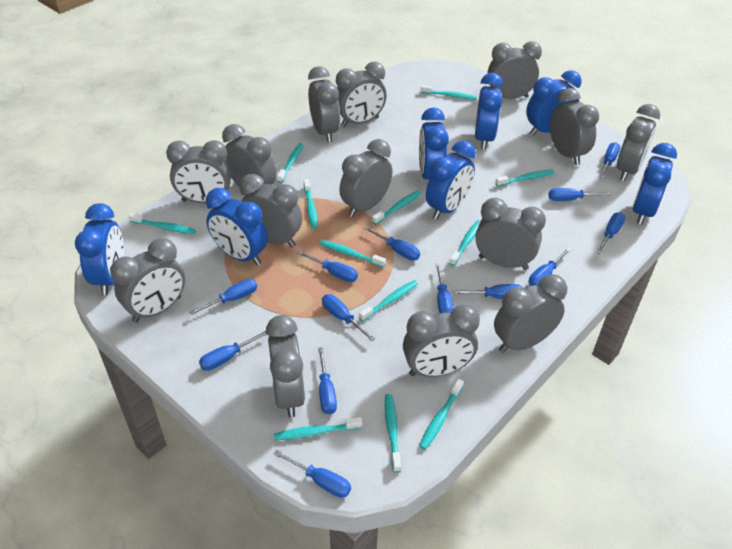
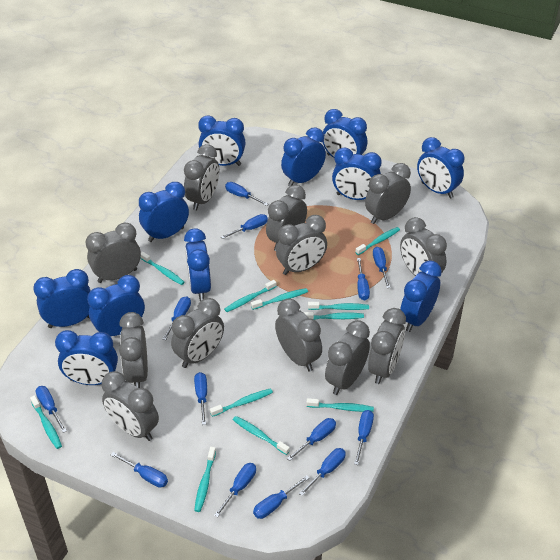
blue clock: [75,203,124,295] [206,188,268,266] [419,107,449,179] [426,141,476,220] [475,73,503,150] [526,71,582,136] [633,143,677,225] = 7 -> [33,269,91,328] [55,330,118,385] [87,275,145,336] [139,182,189,242] [184,228,211,301] [198,115,246,166] [281,127,326,187] [323,109,367,158] [332,147,382,200] [400,260,442,332] [417,137,464,198] = 11
grey clock: [110,238,185,323] [166,140,231,203] [222,124,277,187] [240,174,302,247] [266,315,306,418] [308,66,340,143] [336,62,387,127] [339,139,392,217] [403,304,480,377] [475,198,546,270] [487,41,542,99] [494,274,567,353] [550,88,599,165] [617,104,660,181] = 14 -> [86,223,141,283] [102,371,159,441] [119,312,148,388] [171,298,224,368] [184,144,219,210] [266,185,307,251] [275,299,322,371] [276,215,327,275] [325,320,370,395] [365,163,411,224] [368,308,406,384] [400,217,447,276] = 12
turquoise toothbrush: [129,213,196,234] [274,417,362,440] [277,143,304,183] [304,179,318,229] [320,240,386,268] [359,280,418,322] [372,190,422,225] [385,394,401,472] [419,379,464,450] [421,85,477,100] [449,220,480,266] [495,169,554,187] = 12 -> [30,395,62,449] [140,252,185,285] [194,447,216,512] [210,388,273,417] [224,280,277,312] [233,416,290,455] [251,288,308,310] [303,312,364,320] [306,398,374,412] [308,302,369,310] [355,227,400,255] = 11

